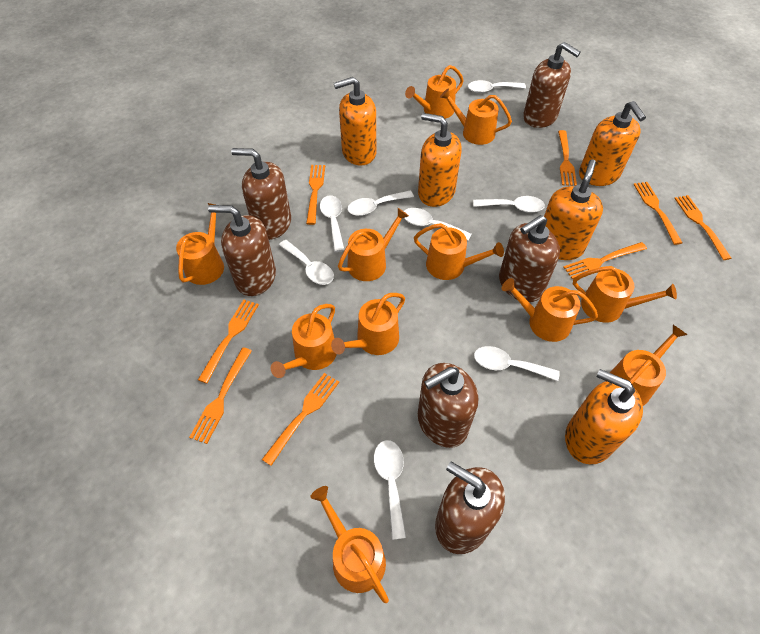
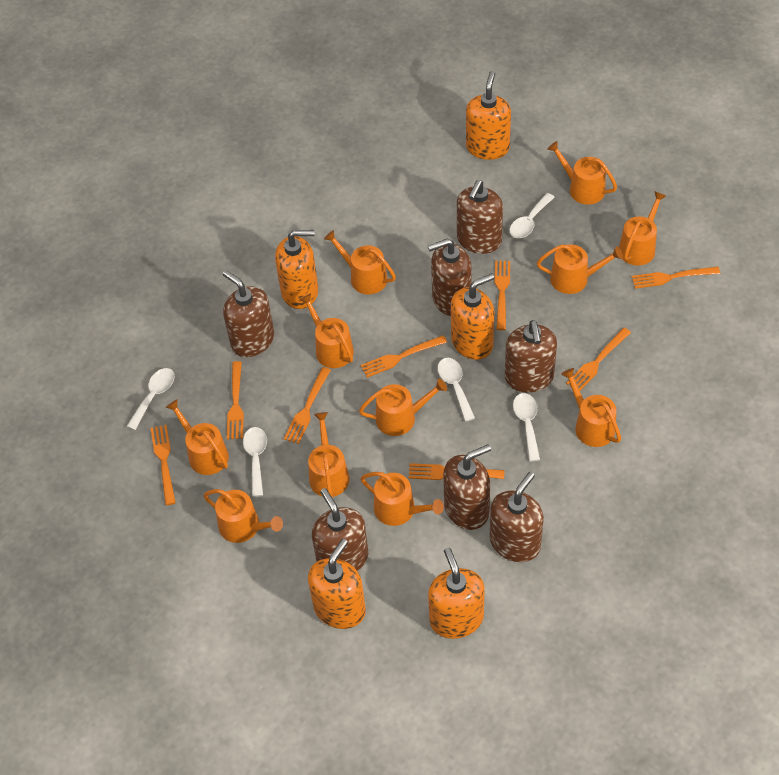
brown soap dispenser: [208,205,276,296] [231,148,291,240] [418,363,478,448] [435,462,505,554] [499,215,560,302] [523,42,581,128] = 6 -> [223,270,274,357] [312,488,368,571] [428,238,472,316] [443,444,491,530] [457,180,503,254] [490,472,544,562] [505,320,557,393] = 7
white spoon: [279,240,334,285] [320,196,344,252] [347,190,414,216] [374,440,406,540] [404,208,471,241] [468,80,526,93] [473,196,545,213] [474,346,560,381] = 8 -> [127,368,175,430] [243,427,267,497] [438,358,475,421] [510,193,555,238] [513,393,540,461] = 5

